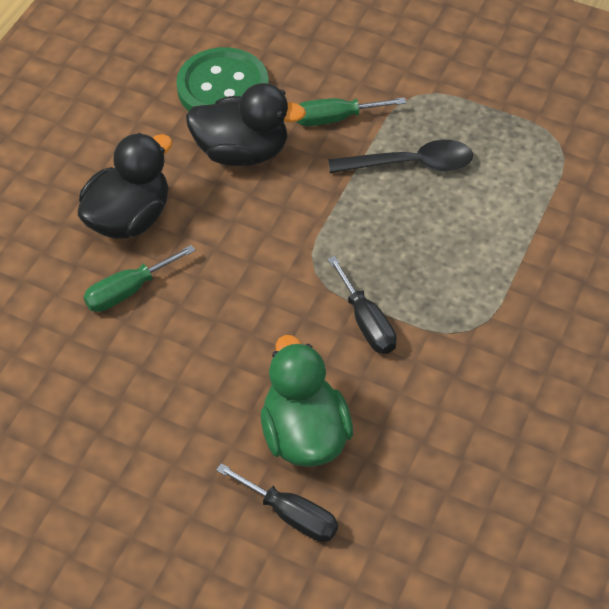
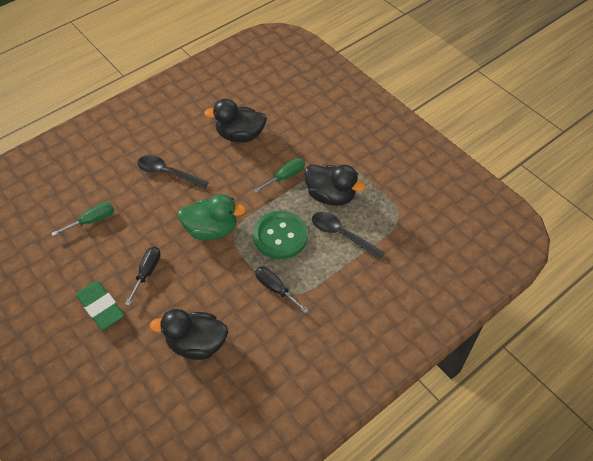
black duck: [78,133,173,239] [186,83,306,166] = 2 -> [150,309,228,360] [204,99,267,143] [304,164,366,206] = 3
black spoon: [328,140,473,173] = 1 -> [138,155,209,189] [312,212,385,260] = 2
green eraser: none = 0 -> [76,281,124,330] = 1

